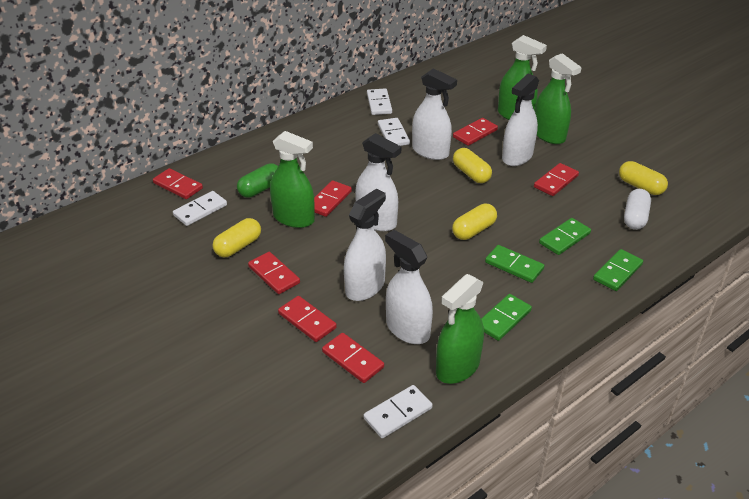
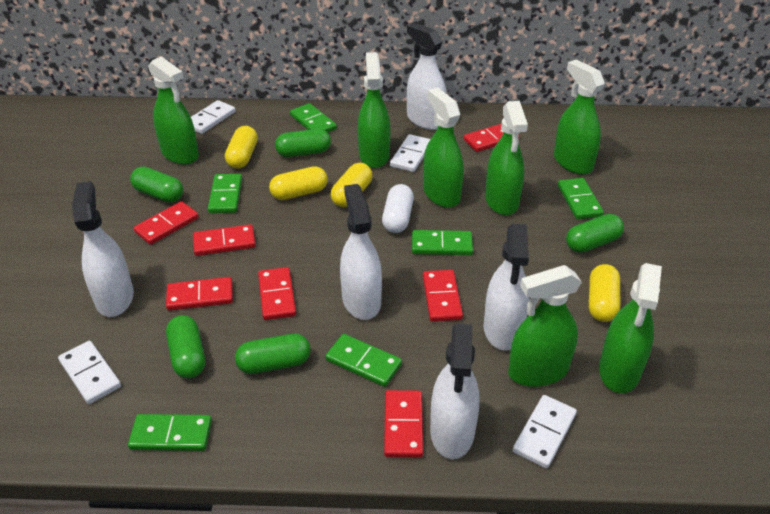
green capsule: [237,163,278,198] = 1 -> [130,167,183,203] [166,315,205,378] [235,334,310,374] [275,129,331,157] [566,214,624,253] = 5
green domino: [481,294,532,341] [485,245,544,283] [539,218,591,255] [593,249,643,291] = 4 -> [128,414,212,451] [208,174,242,213] [290,103,337,132] [326,334,402,387] [412,230,473,255] [558,178,604,219] = 6
green spray bottle: [270,131,315,228] [436,274,484,384] [498,35,547,120] [535,53,582,144] = 4 -> [148,56,199,165] [358,52,390,168] [423,88,464,208] [485,101,528,215] [508,265,582,387] [554,59,605,175] [599,263,662,393] = 7

